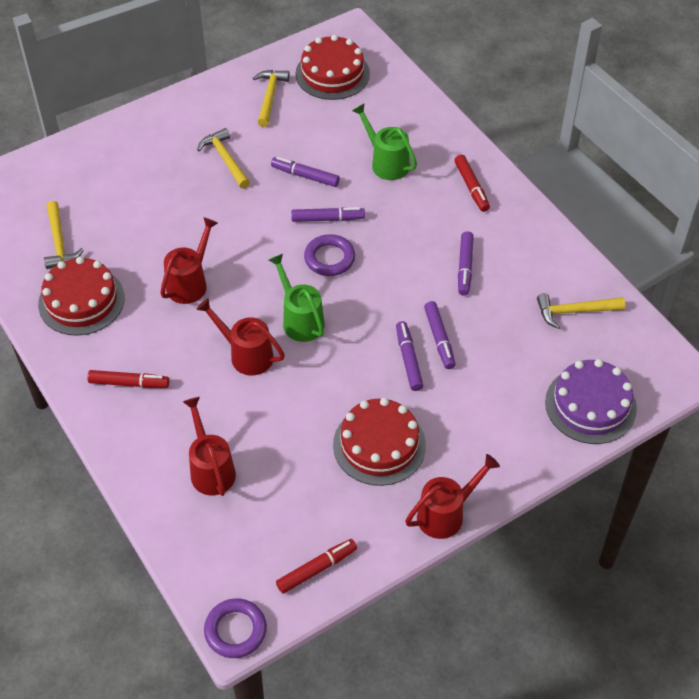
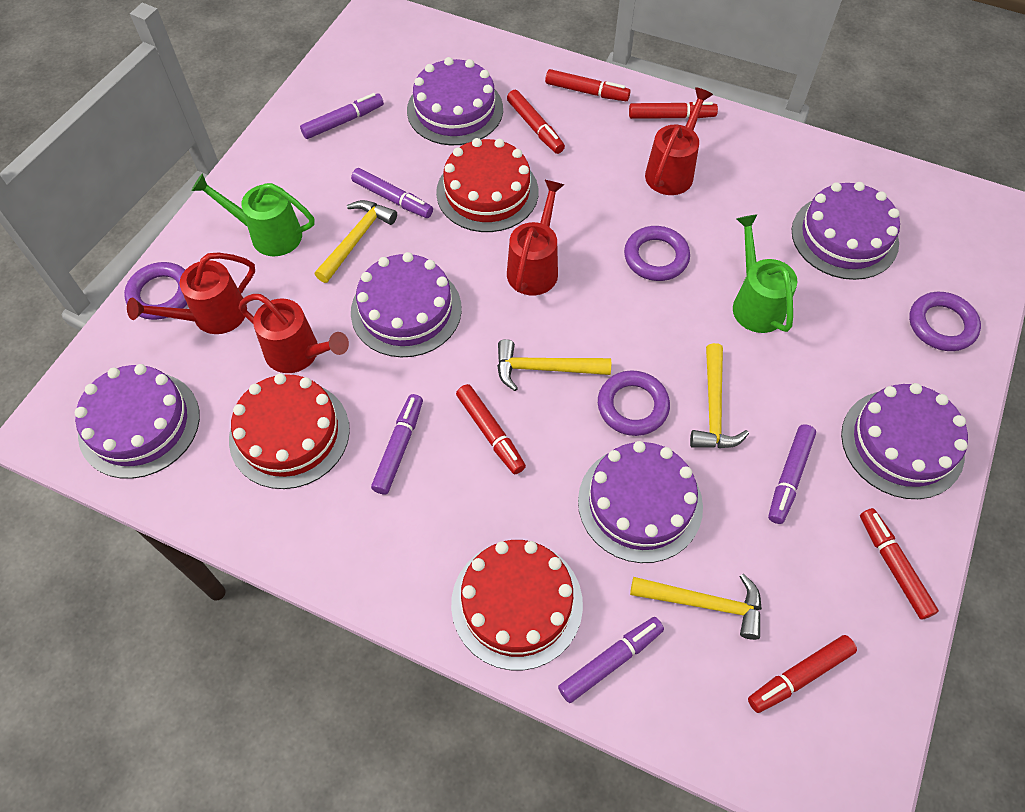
purple cake: [545,359,637,444] = 1 -> [75,364,200,479] [351,252,462,357] [407,57,503,145] [578,441,703,563] [792,182,900,280] [841,383,968,499] = 6
purple ring: [204,598,267,658] [304,234,355,276] = 2 -> [124,262,187,320] [598,370,670,436] [624,226,690,281] [909,292,981,351] = 4
red marker: [87,370,169,388] [276,539,357,594] [454,155,490,212] = 3 -> [456,384,526,474] [507,90,565,154] [545,69,631,101] [629,102,718,119] [748,635,857,713] [860,508,939,620] = 6

